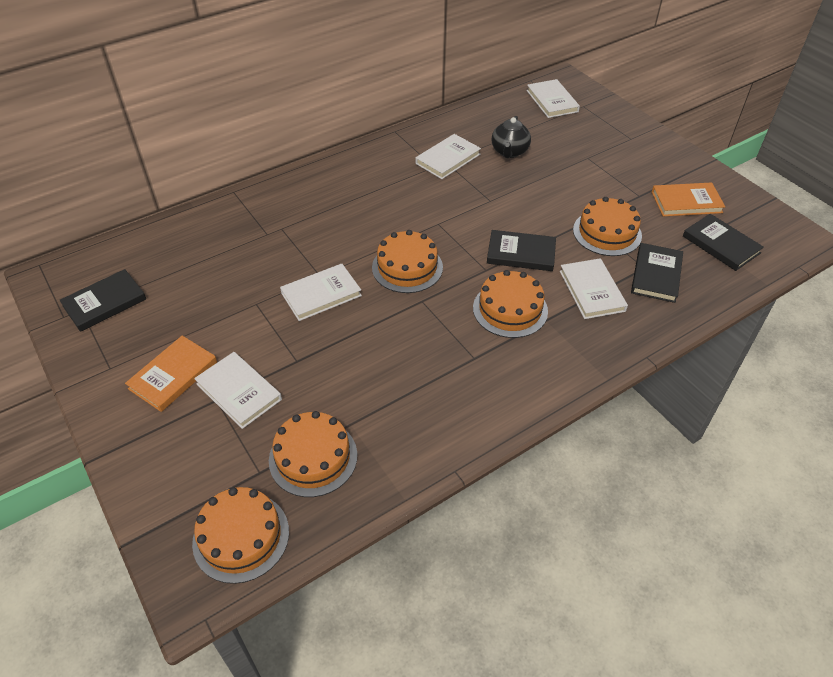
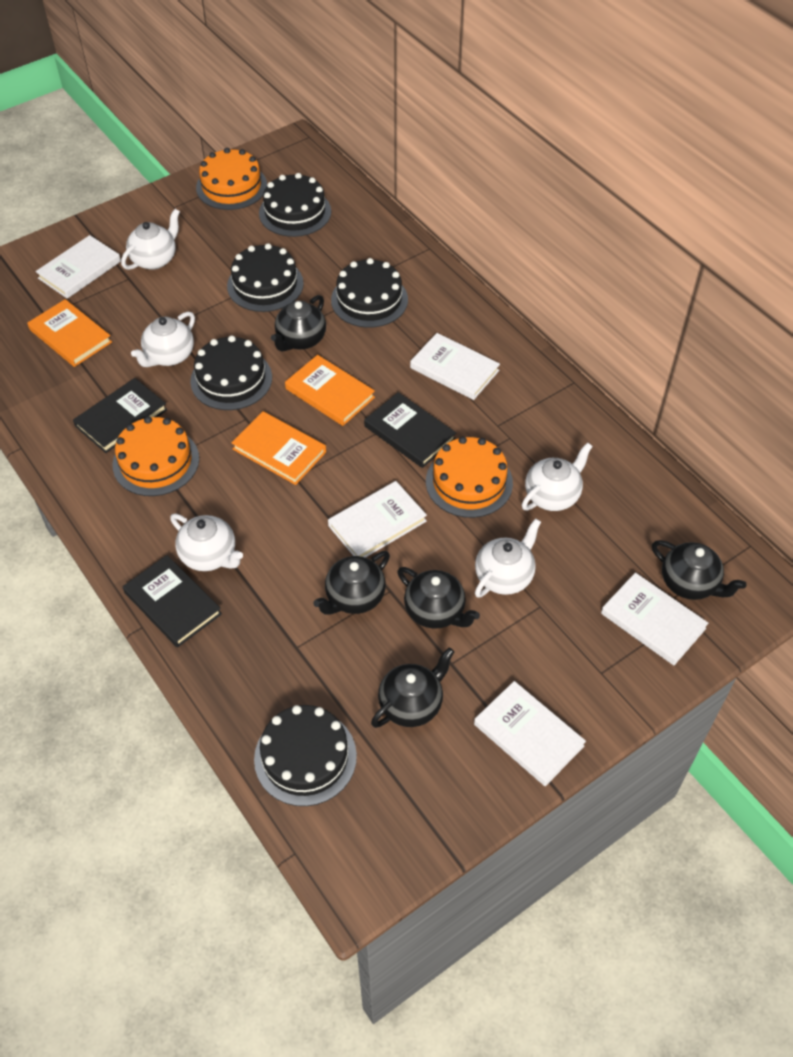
black book: [59,269,146,332] [487,230,556,271] [631,243,683,303] [683,214,764,271] = 4 -> [73,378,168,453] [123,555,222,648] [364,392,456,468] = 3
black cake: none = 0 -> [190,336,272,410] [227,243,304,312] [254,705,357,806] [259,173,331,237] [331,258,408,328] = 5
black teapot: [492,116,531,158] = 1 -> [271,295,326,352] [313,551,390,615] [371,648,454,728] [397,567,480,629] [652,540,747,600] = 5
orange book: [125,336,217,412] [652,182,725,216] = 2 -> [27,299,112,367] [232,411,326,485] [285,355,375,426] = 3
orange cake: [192,487,289,584] [269,411,357,497] [372,230,443,293] [473,270,548,338] [573,197,642,256] = 5 -> [113,416,199,496] [196,148,267,210] [426,437,513,518] = 3
white teapot: none = 0 -> [121,209,180,270] [131,311,195,367] [170,514,243,571] [475,518,541,598] [522,442,592,511] = 5

